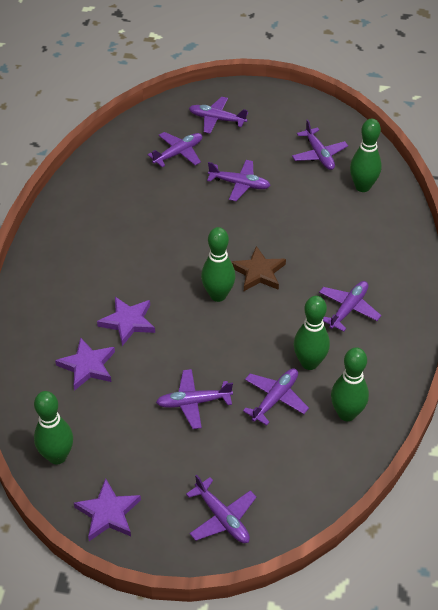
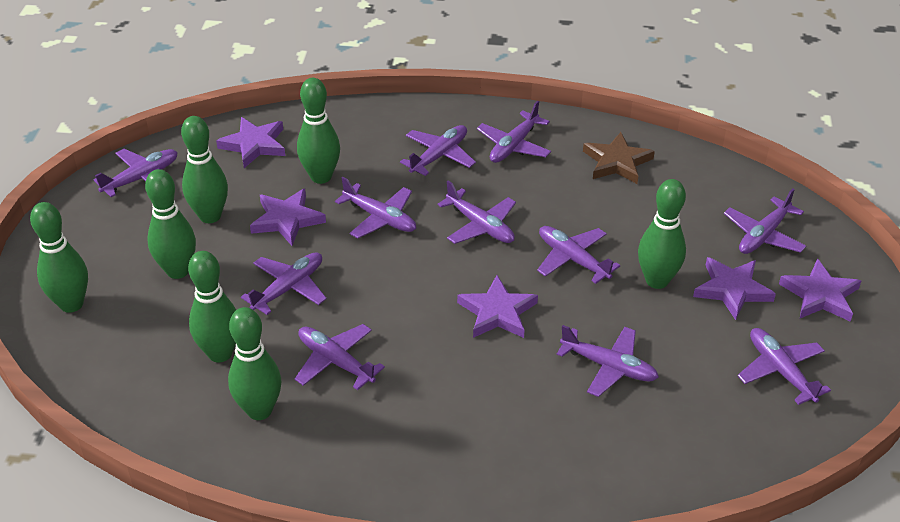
green bowling pin: [34,391,73,465] [201,227,235,302] [293,296,330,370] [331,347,369,421] [350,119,382,192] = 5 -> [30,202,88,313] [145,169,196,279] [181,116,228,223] [188,251,236,362] [228,307,281,420] [297,78,340,184] [638,179,686,289] = 7
purple plane: [148,132,202,167] [156,369,233,429] [186,475,256,543] [189,97,248,134] [207,160,271,201] [243,368,309,426] [292,119,348,170] [319,281,381,332] = 8 -> [94,149,178,197] [241,252,327,315] [295,324,385,390] [335,177,416,238] [400,125,476,176] [437,180,516,244] [477,101,551,163] [537,226,620,284] [557,325,659,397] [724,188,806,254] [738,328,831,405] = 11
purple star: [55,337,115,391] [74,478,141,541] [97,297,155,346] = 3 -> [216,117,285,168] [250,188,326,246] [457,275,538,338] [693,257,776,320] [779,258,861,322] = 5

